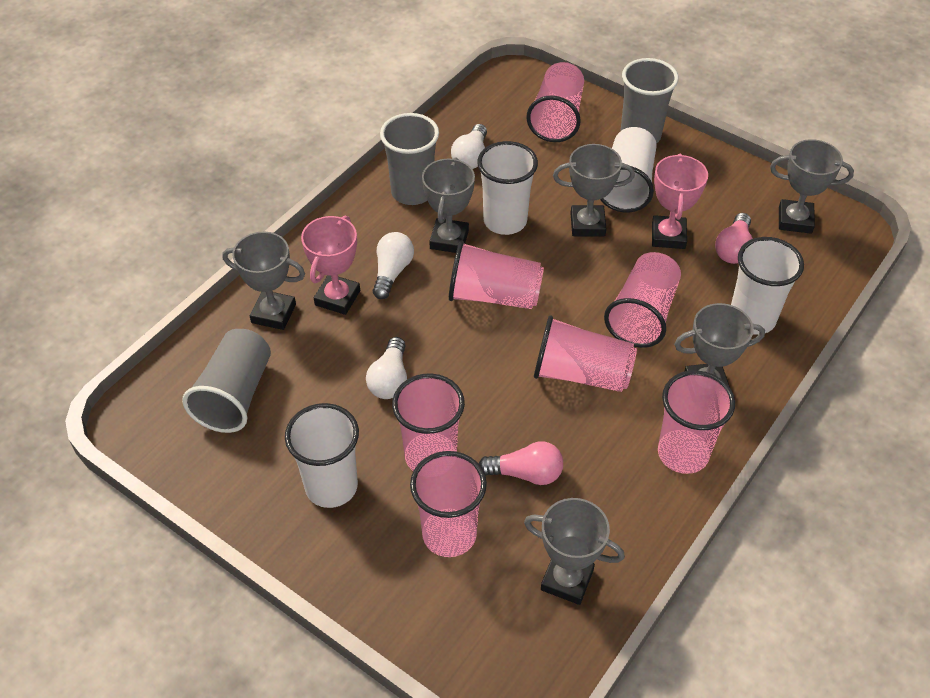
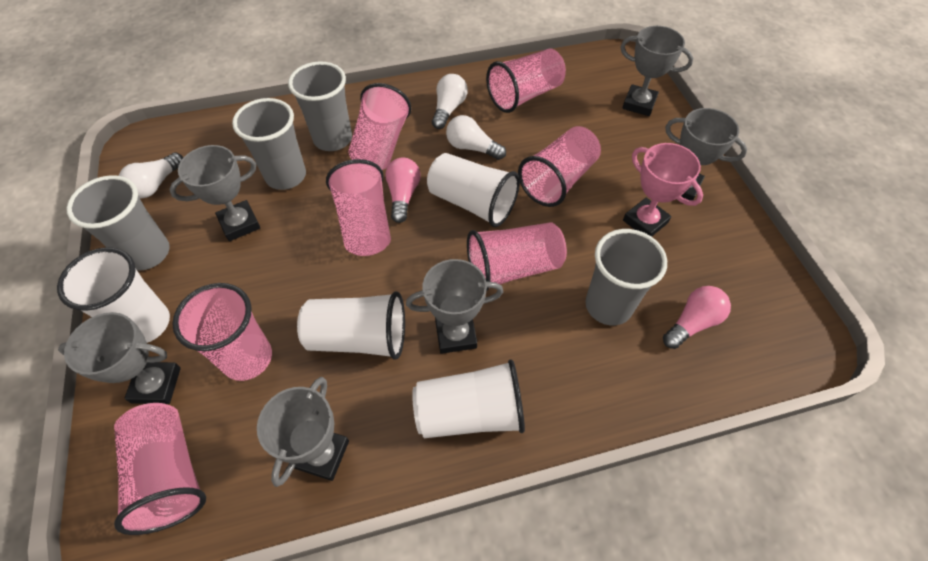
grey cup: [182,329,271,433] [380,113,439,205] [621,58,679,144] = 3 -> [66,175,170,271] [232,98,306,190] [288,61,352,151] [585,229,667,325] = 4
pink trophy: [301,216,360,315] [652,153,708,249] = 2 -> [623,143,703,237] = 1

